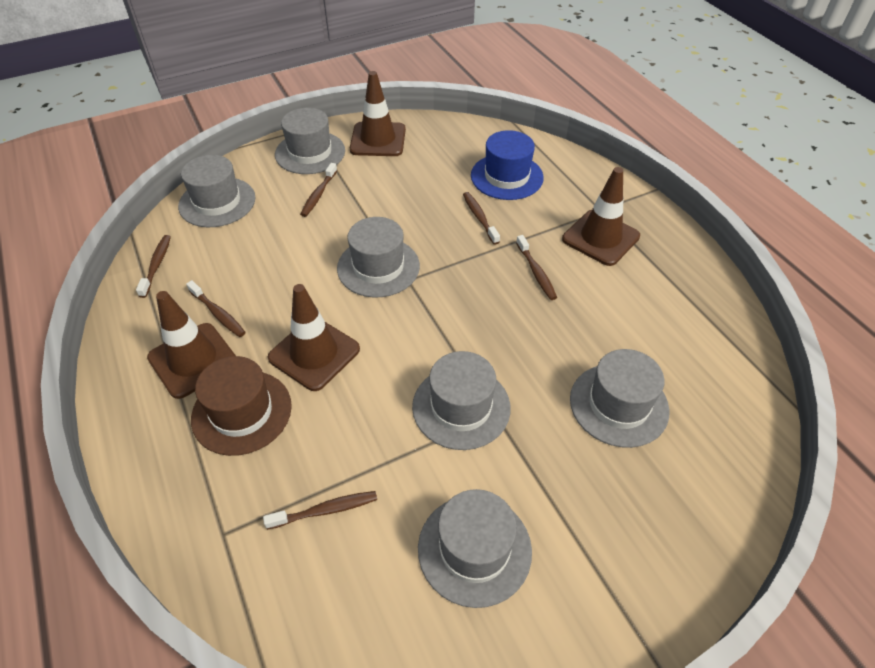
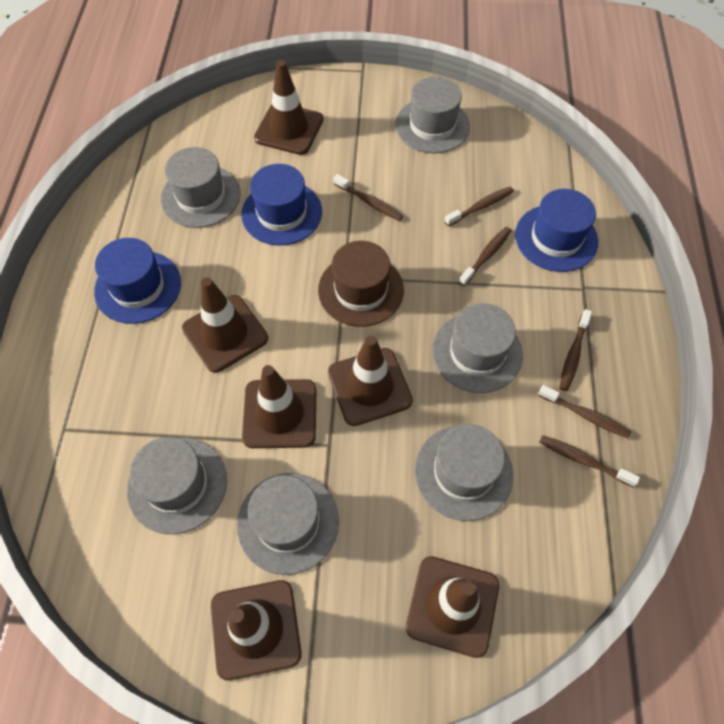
blue hat: [471,130,544,200] = 1 -> [94,238,181,324] [241,164,322,245] [515,189,598,272] = 3
brown traffic cone: [147,291,236,399] [268,284,360,391] [350,71,406,156] [562,167,640,266] = 4 -> [182,277,268,373] [211,580,302,681] [242,365,316,448] [254,60,324,155] [328,335,413,426] [406,556,499,658] = 6

